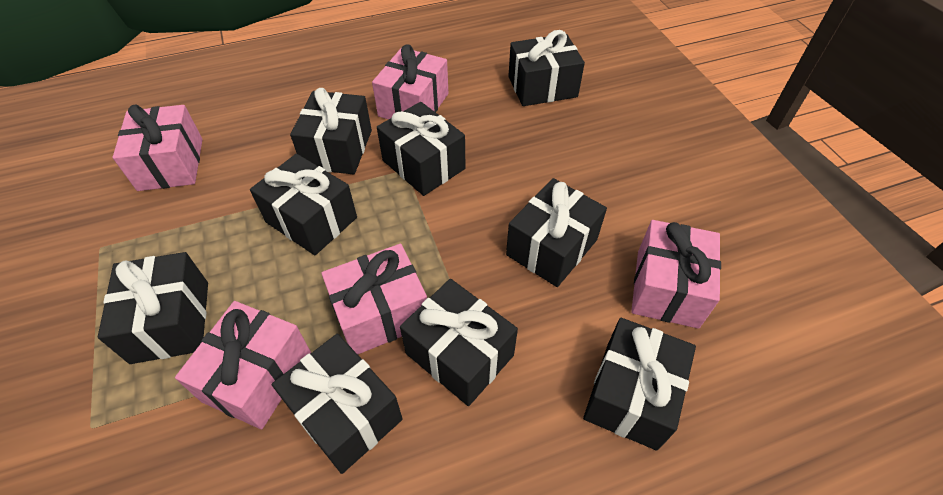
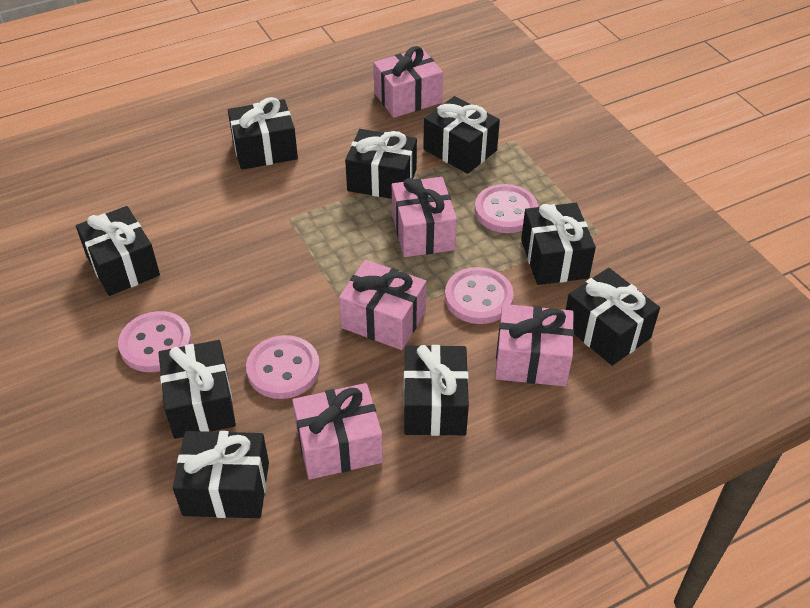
pink button: none = 0 -> [118,311,192,372] [246,335,320,399] [445,267,514,324] [475,184,538,233] = 4

